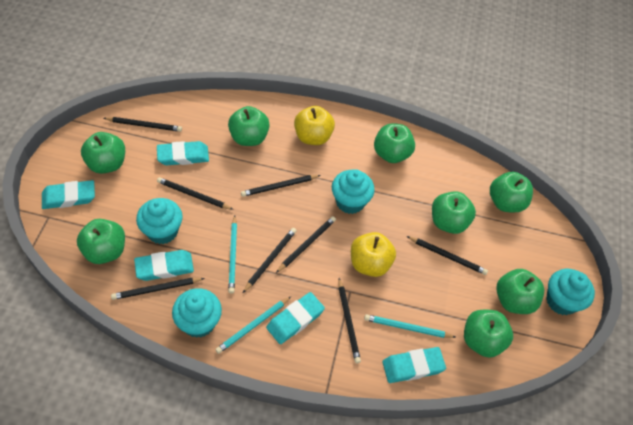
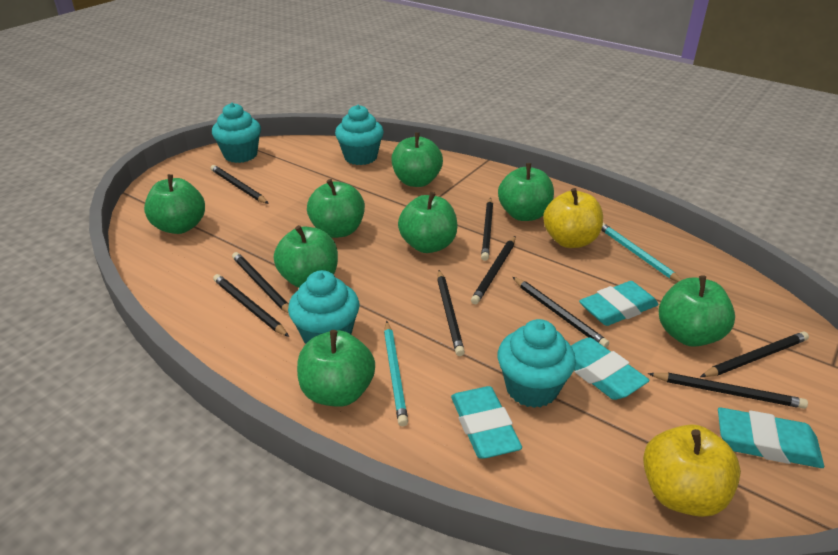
black pencil: [104,117,182,132] [111,278,205,300] [157,177,234,210] [241,175,320,197] [243,228,297,293] [276,216,336,273] [338,278,361,363] [407,236,488,275] = 8 -> [210,165,269,204] [213,274,289,337] [232,252,289,314] [437,270,465,356] [471,236,516,304] [481,198,493,261] [513,277,609,348] [648,373,808,409] [700,332,809,377] = 9
turquoise eraser: [42,180,95,209] [134,250,194,281] [157,141,209,165] [266,292,325,344] [382,347,446,383] = 5 -> [451,386,522,458] [571,337,650,400] [579,281,659,326] [718,407,824,468] = 4
turquoise pencil: [215,297,291,354] [228,215,237,294] [364,314,456,338] = 3 -> [384,321,408,426] [601,223,682,282] = 2

